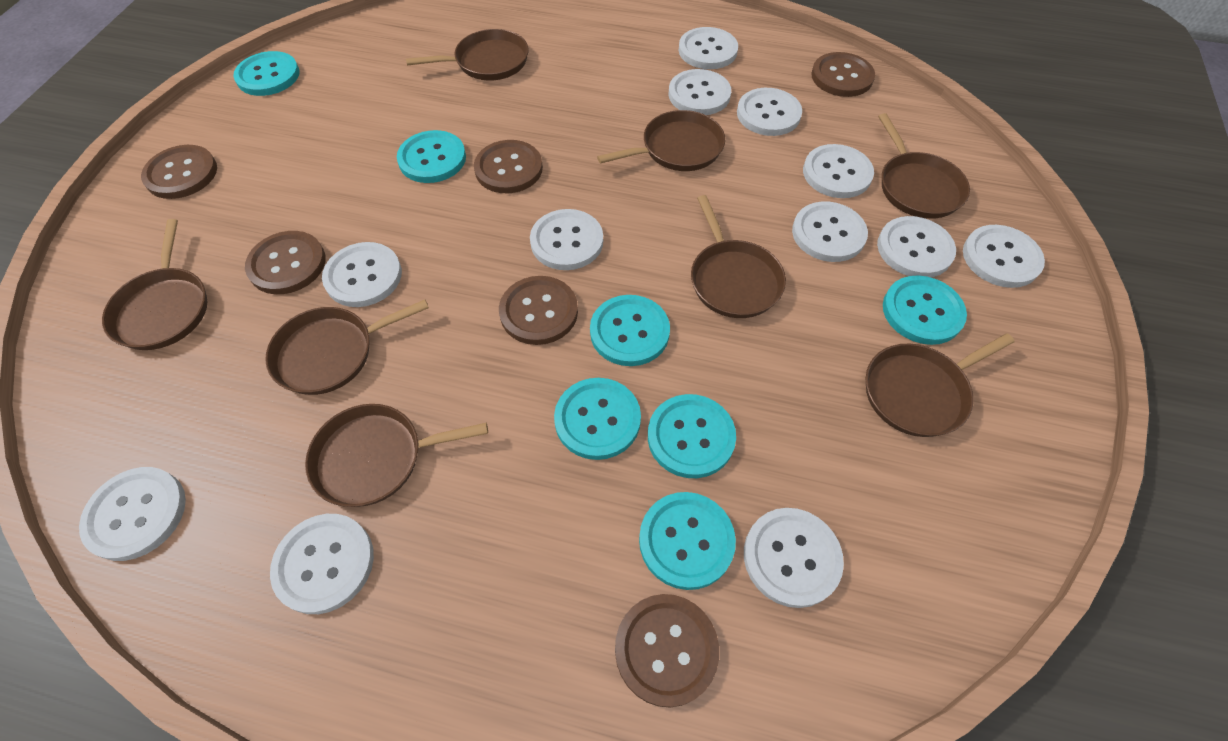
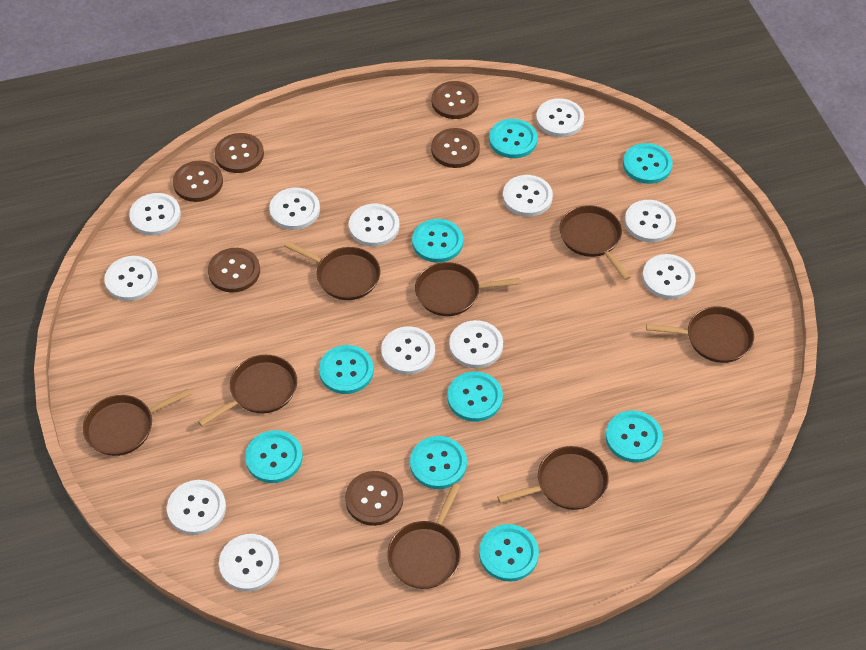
turquoise button: [233,51,299,96] [397,130,466,183] [554,378,641,460] [590,295,670,366] [639,492,736,590] [648,394,736,478] [883,276,967,345] = 7 -> [245,430,303,483] [319,345,374,394] [410,436,467,489] [412,219,463,263] [448,372,503,422] [479,524,539,582] [489,119,538,158] [606,411,663,463] [623,143,673,184] = 9

